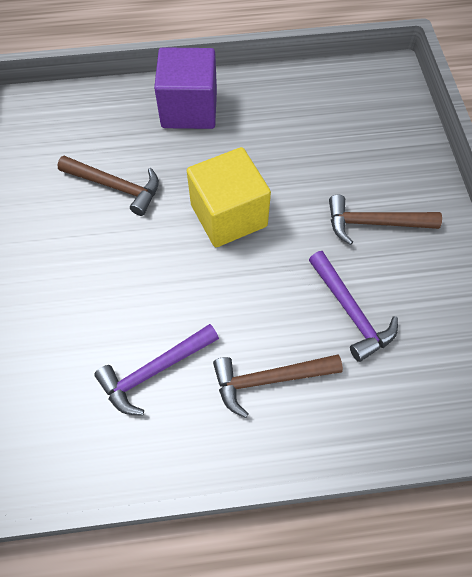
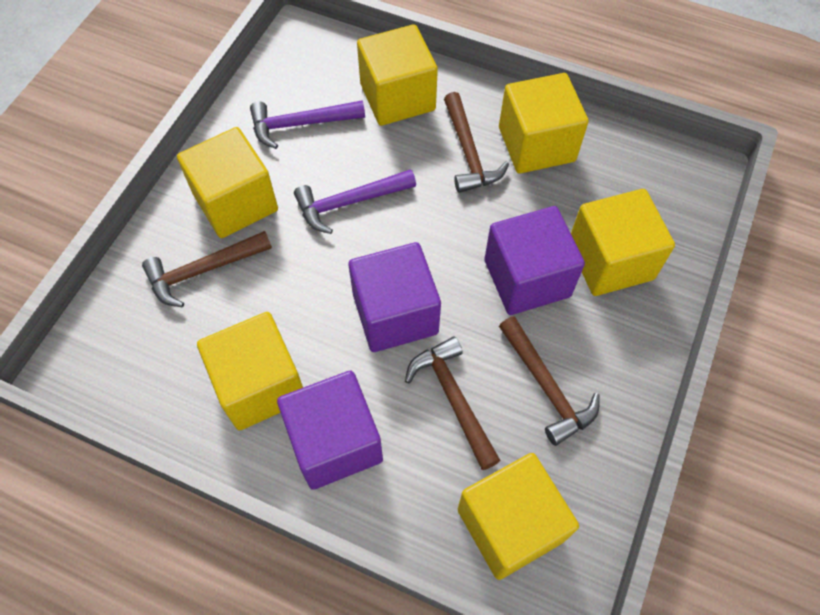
brown hammer: [57,156,159,216] [213,354,343,418] [329,195,442,245] = 3 -> [142,231,272,307] [405,336,501,470] [444,92,509,193] [499,316,600,446] = 4
purple cube: [154,47,217,129] = 1 -> [277,371,383,490] [348,242,441,352] [484,206,585,315] = 3
yellow cube: [187,147,271,247] = 1 -> [177,127,278,238] [197,312,303,430] [357,24,438,126] [458,453,579,580] [499,73,589,174] [571,189,675,296] = 6

